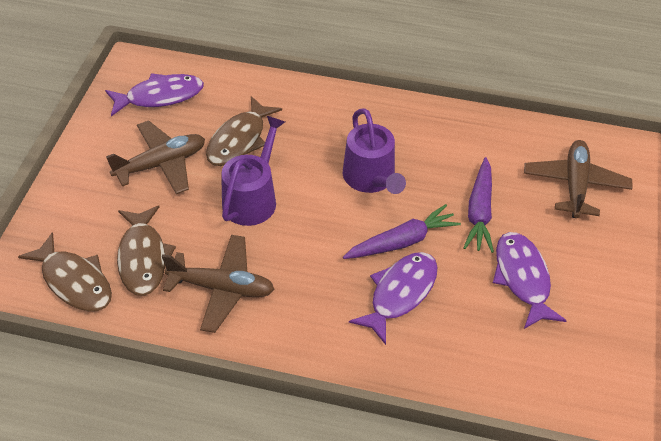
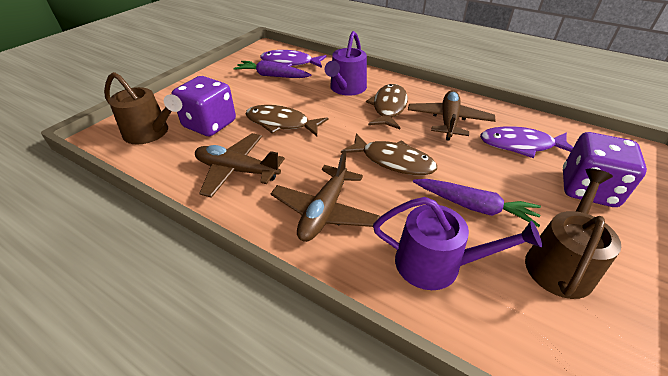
brown watering can: none = 0 -> [104,72,182,144] [525,169,621,299] = 2
purple dice: none = 0 -> [171,76,236,136] [563,132,647,207] = 2
purple fish: [105,73,204,116] [349,252,437,345] [493,232,567,329] = 3 -> [260,50,327,68] [480,126,573,158] = 2

